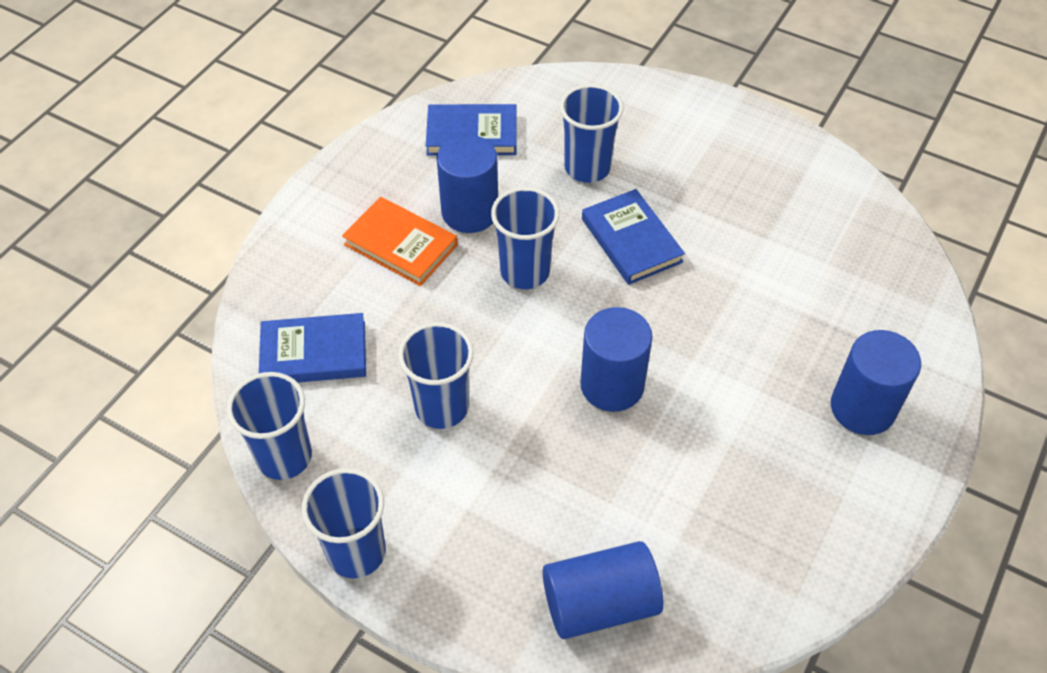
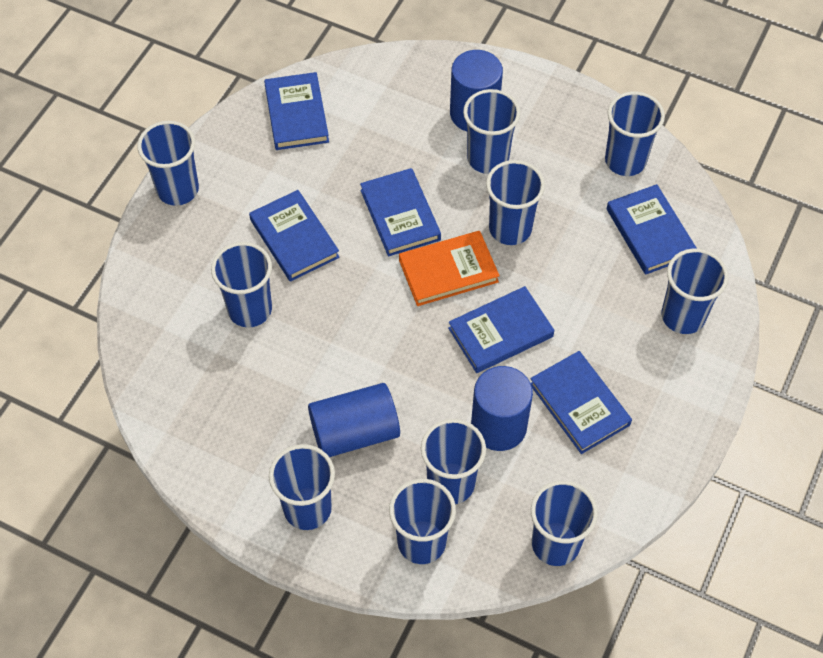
blue book: [259,313,366,383] [426,104,516,156] [582,189,685,285] = 3 -> [249,190,340,282] [264,72,329,150] [360,168,441,256] [448,286,554,373] [530,351,632,454] [607,184,697,275] = 6
blue cup: [227,372,312,480] [302,468,386,578] [398,322,474,429] [491,187,560,289] [560,84,624,183] = 5 -> [137,121,199,206] [211,242,272,327] [269,444,335,530] [389,479,456,564] [421,419,486,504] [463,89,520,174] [486,160,545,245] [531,480,598,566] [605,92,665,176] [661,248,728,334] = 10
blue cylinder: [437,135,498,233] [543,541,663,639] [580,307,653,412] [831,330,921,435] = 4 -> [308,383,400,457] [450,50,503,131] [471,366,533,451] = 3

